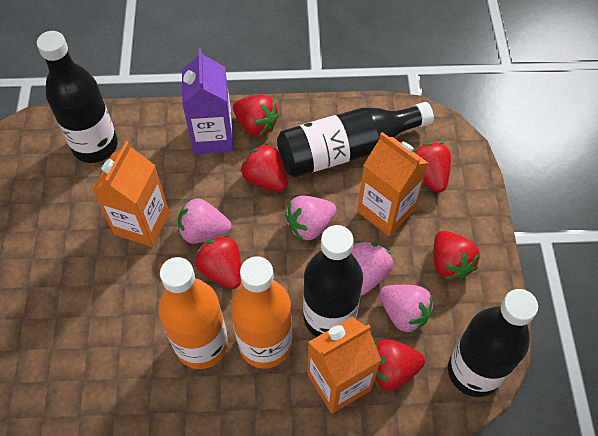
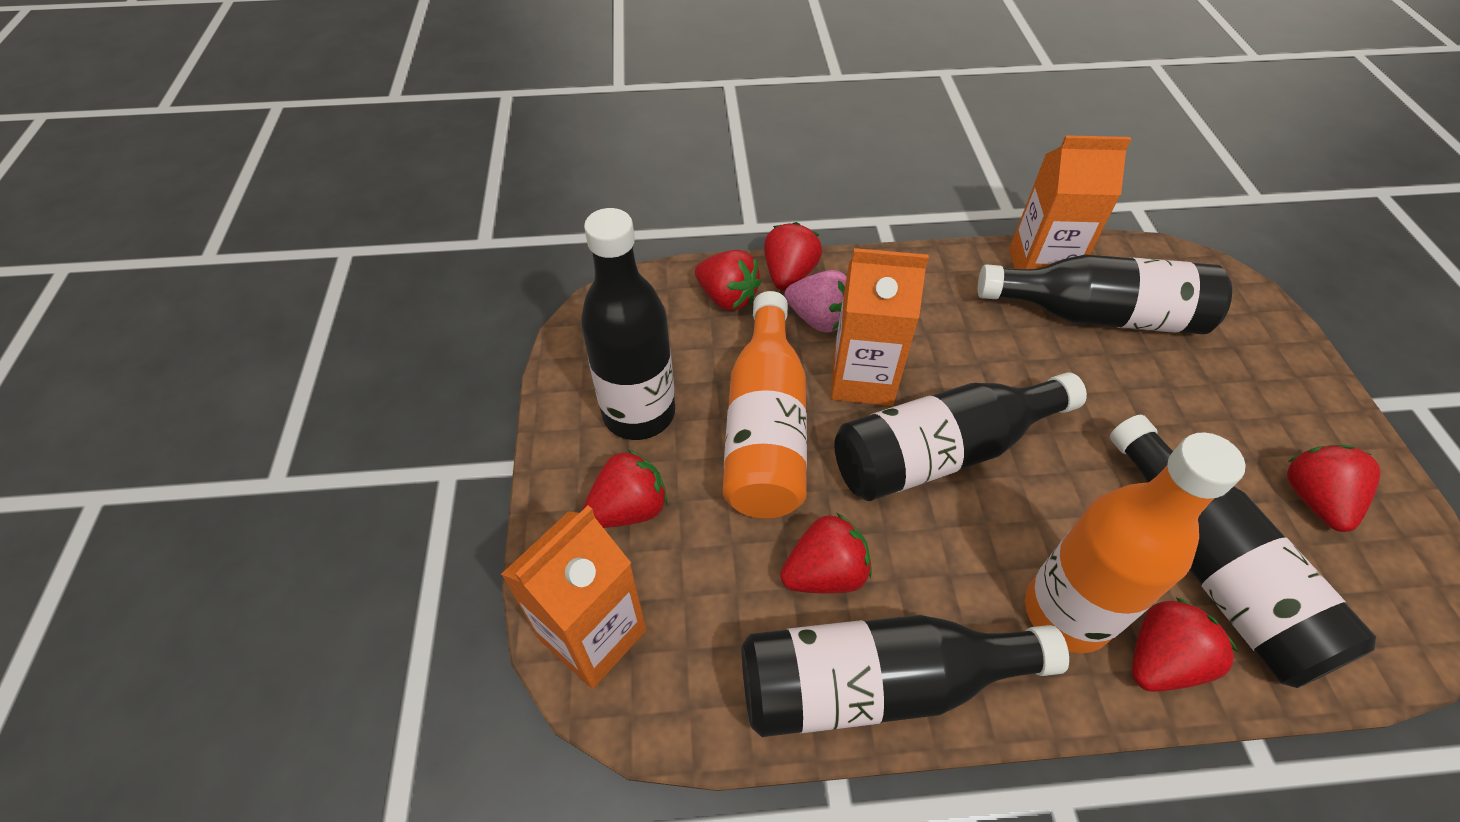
black bottle: [37,31,118,163] [277,102,434,177] [303,225,363,337] [448,289,538,397] = 4 -> [581,208,675,440] [742,615,1069,737] [834,372,1087,501] [978,254,1232,334] [1110,415,1376,688] = 5
pink strawberry: [178,198,231,244] [285,196,336,240] [351,241,393,295] [379,285,433,334] = 4 -> [785,270,847,333] = 1
purple carton: [182,48,234,154] = 1 -> none = 0

